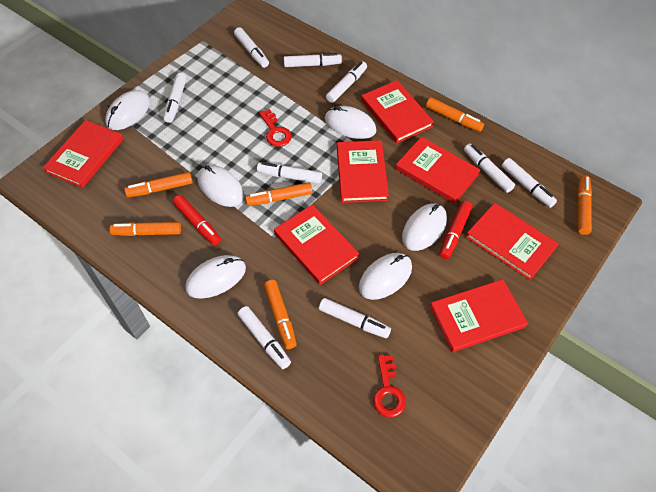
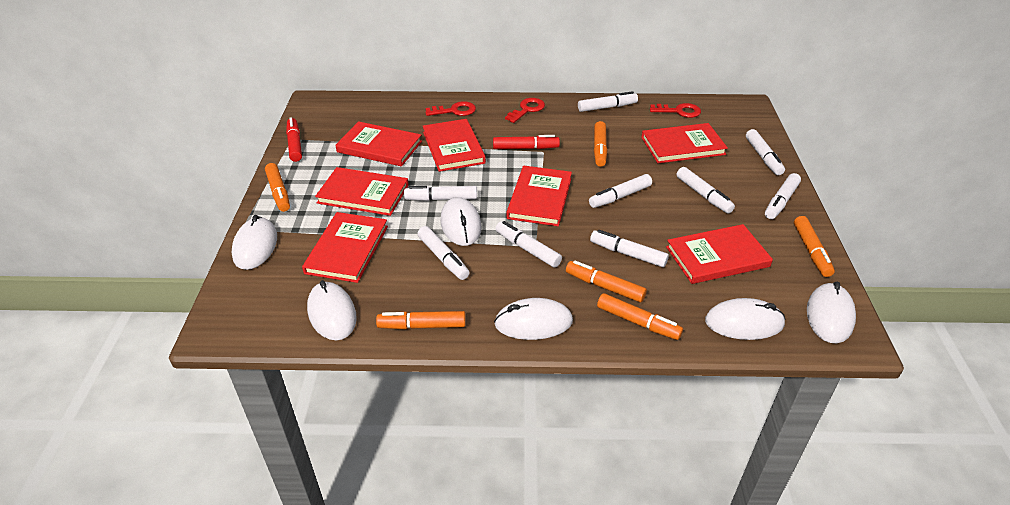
red key: [259,109,292,147] [373,355,406,417] = 2 -> [425,101,476,116] [505,98,545,123] [650,103,701,118] = 3

